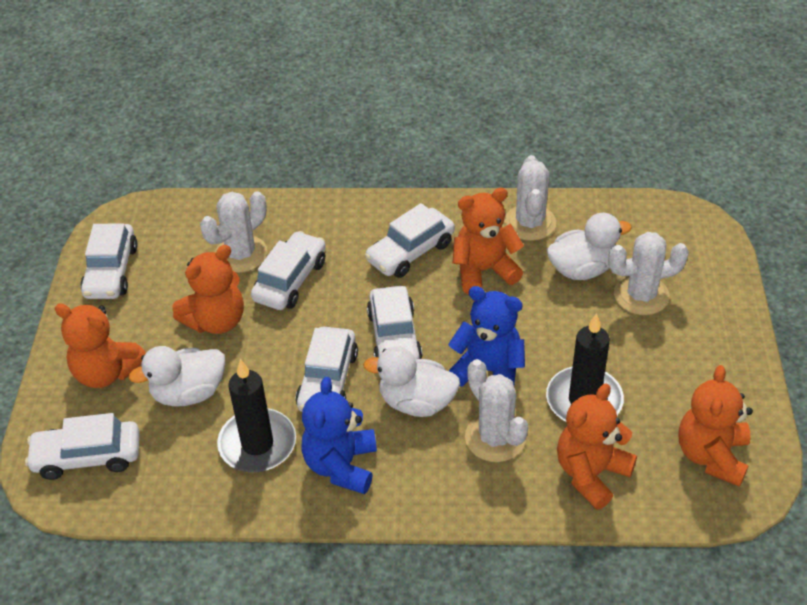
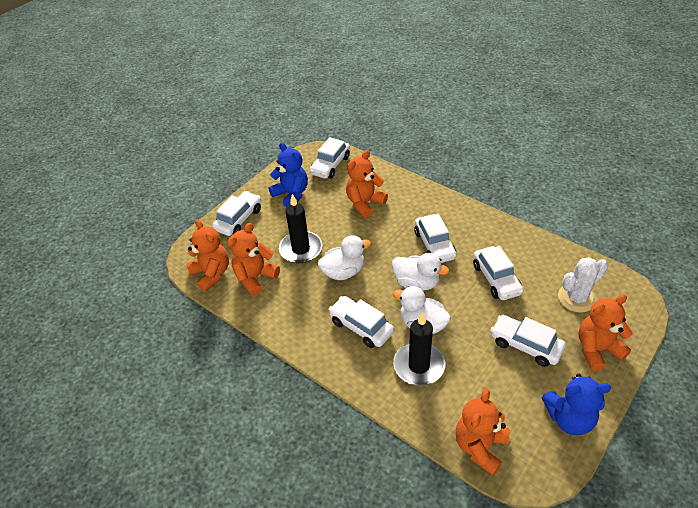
white cactus: [200,191,267,273] [465,359,528,462] [504,155,556,241] [608,232,689,315] = 4 -> [558,257,608,313] = 1

